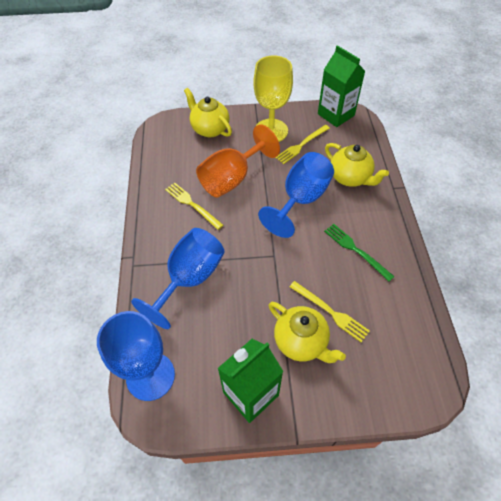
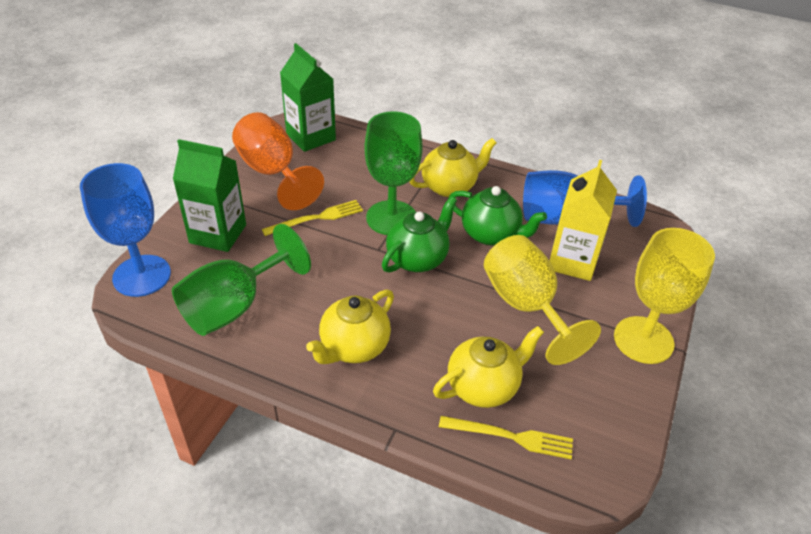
blue goblet: [97,311,175,401] [131,228,224,329] [258,152,334,238] = 3 -> [80,163,171,297] [523,170,647,227] = 2
green fork: [324,224,395,281] = 1 -> none = 0
green goblet: none = 0 -> [172,224,311,336] [365,112,423,235] = 2
green teapot: none = 0 -> [382,196,457,273] [448,186,547,245] = 2
yellow carton: none = 0 -> [550,160,617,281] = 1
yellow fork: [165,182,223,230] [275,125,330,164] [290,281,370,342] = 3 -> [262,200,363,236] [439,416,573,459] = 2
yellow goblet: [253,55,293,142] = 1 -> [484,235,601,365] [614,228,715,364] = 2

